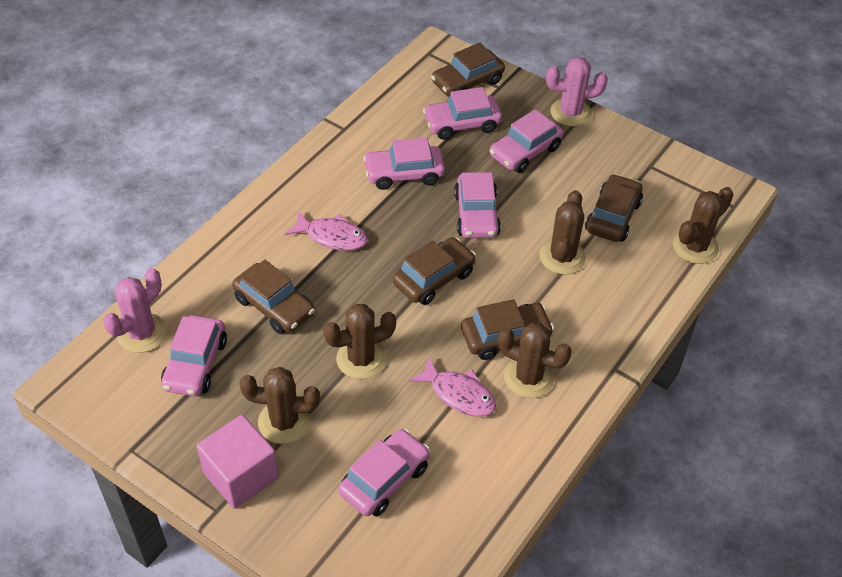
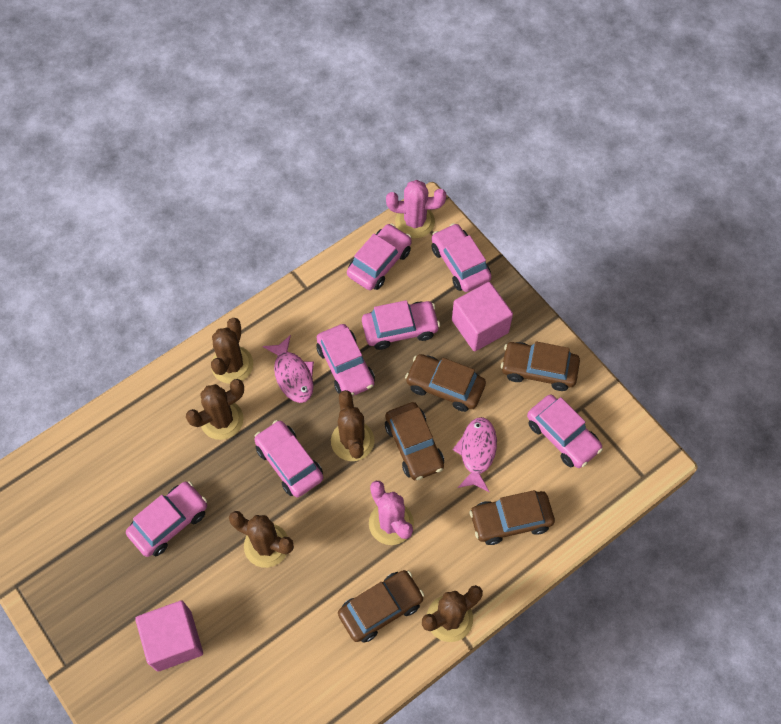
pink car: [161,315,227,396] [338,429,430,516] [363,137,445,190] [423,87,502,140] [454,172,501,238] [490,109,563,173] = 6 -> [126,481,207,557] [254,420,323,497] [316,324,375,396] [347,224,412,290] [362,300,440,350] [431,223,492,292] [527,394,603,468] = 7
pink cube: [197,415,279,509] = 1 -> [135,600,203,672] [452,282,513,351] = 2

